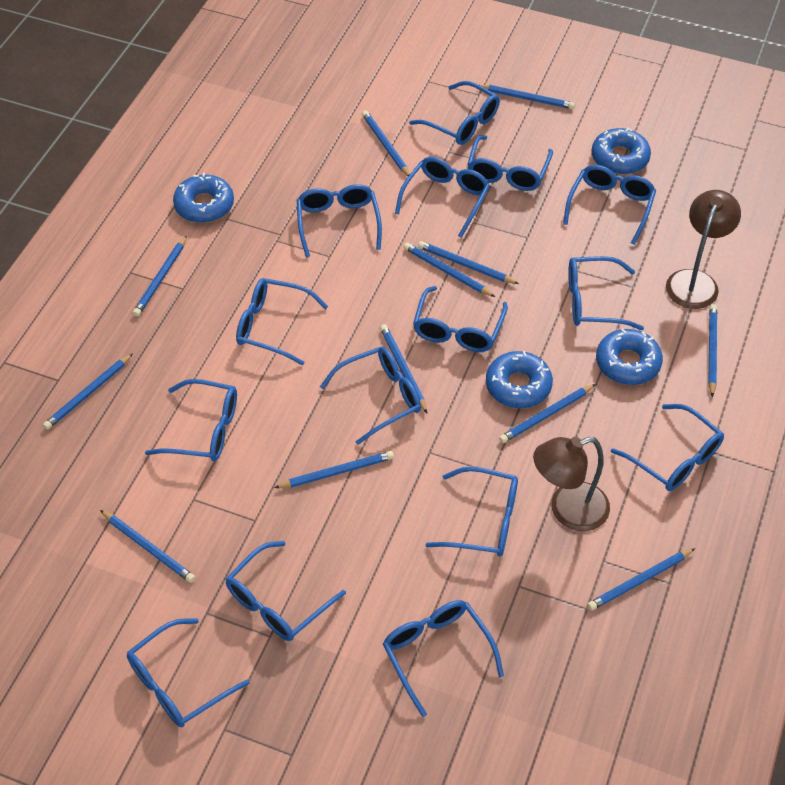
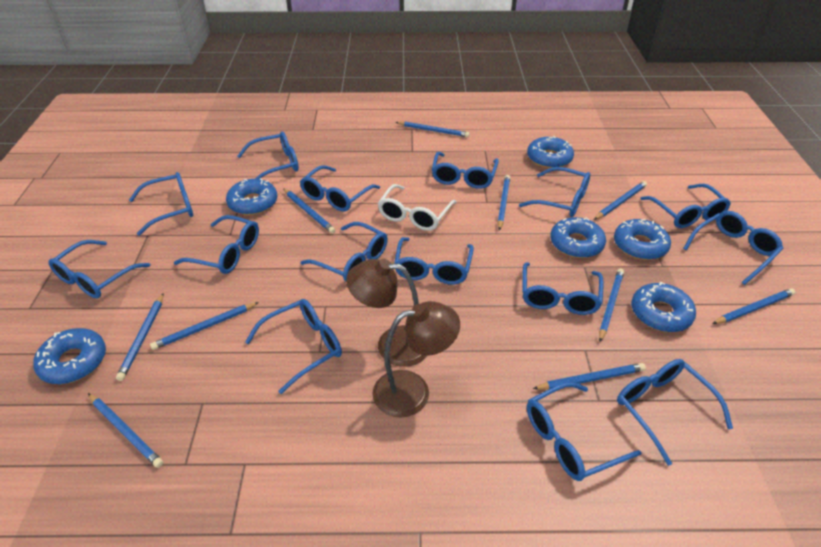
blue donut: [173,173,234,223] [486,351,553,408] [592,128,651,175] [596,328,663,385] = 4 -> [33,328,106,384] [226,178,277,215] [527,136,574,168] [550,217,606,258] [614,219,671,260] [631,282,696,332] = 6
blue pencil: [43,353,133,430] [100,510,195,583] [133,236,187,316] [274,451,394,488] [362,110,410,176] [380,324,427,413] [404,242,495,297] [418,241,519,284] [480,85,575,109] [499,384,596,443] [587,548,695,611] [708,304,717,397] = 12 -> [88,393,163,468] [116,293,164,381] [150,302,259,350] [283,188,335,233] [396,121,470,137] [497,175,510,230] [533,363,646,390] [594,181,647,220] [599,269,624,342] [712,288,795,324] = 10
white glasses: none = 0 -> [378,184,457,231] = 1

